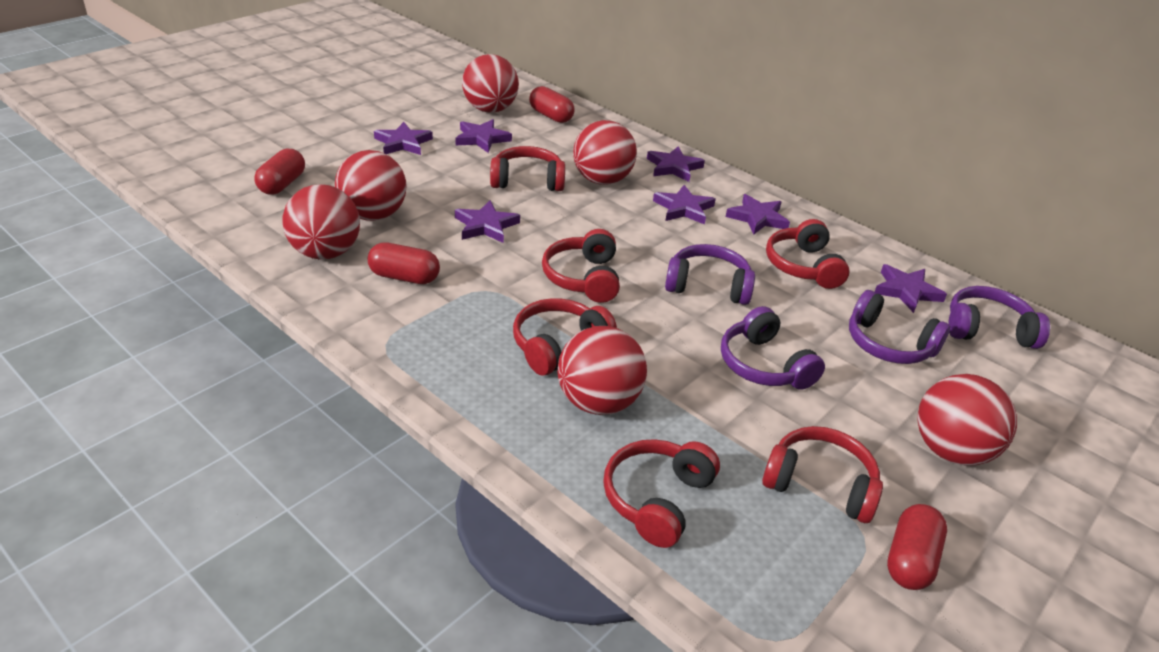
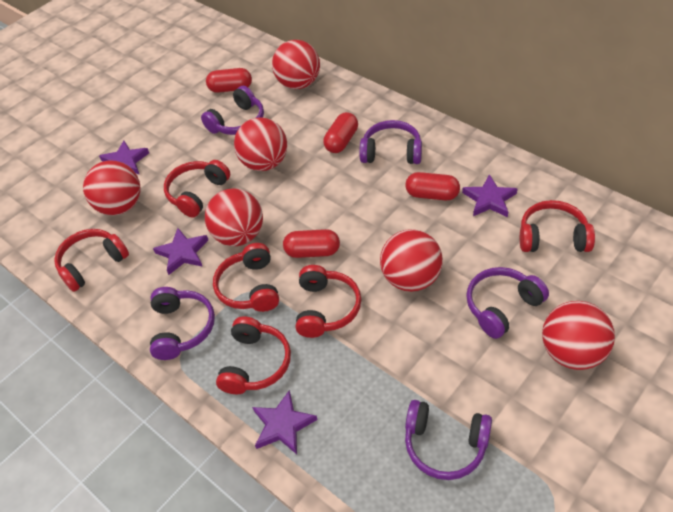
purple headphones: [665,244,755,305] [721,306,825,390] [849,290,950,364] [948,286,1050,349] = 4 -> [150,287,215,360] [201,86,264,135] [359,120,422,164] [405,400,492,480] [466,267,549,339] = 5
purple star: [374,122,433,155] [455,200,520,243] [456,119,512,153] [647,147,705,182] [653,185,716,225] [726,194,790,235] [875,264,947,313] = 7 -> [99,141,149,174] [153,228,208,275] [252,390,317,454] [462,174,517,217] = 4

